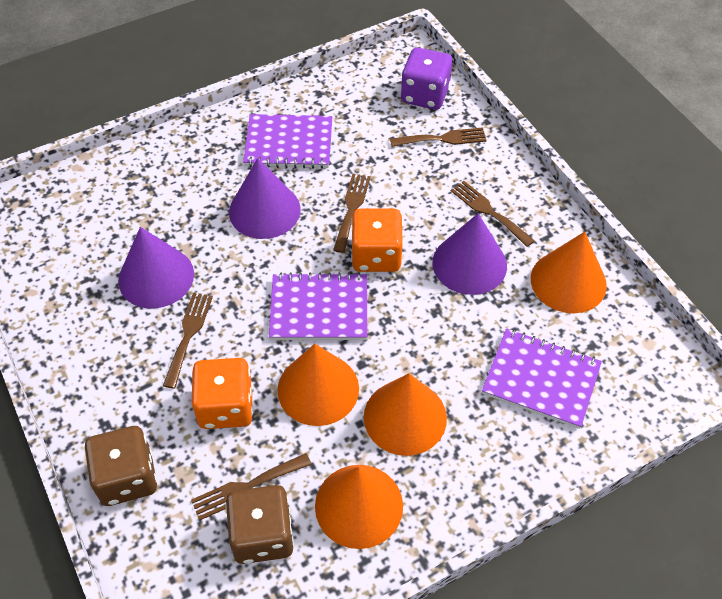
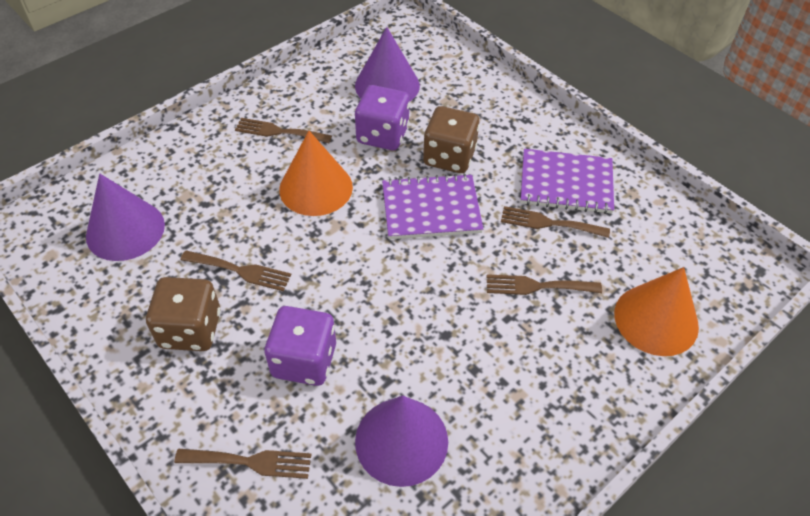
orange cone: [277,344,359,426] [315,465,403,549] [364,373,447,456] [531,232,607,313] = 4 -> [279,131,353,216] [614,267,699,356] = 2
orange dice: [192,358,253,429] [351,209,403,272] = 2 -> none = 0
purple dice: [401,48,452,110] = 1 -> [264,306,336,386] [355,85,410,150] = 2
purple notebook: [243,114,332,169] [269,272,367,340] [482,328,602,429] = 3 -> [382,173,483,239] [521,149,614,214] = 2

